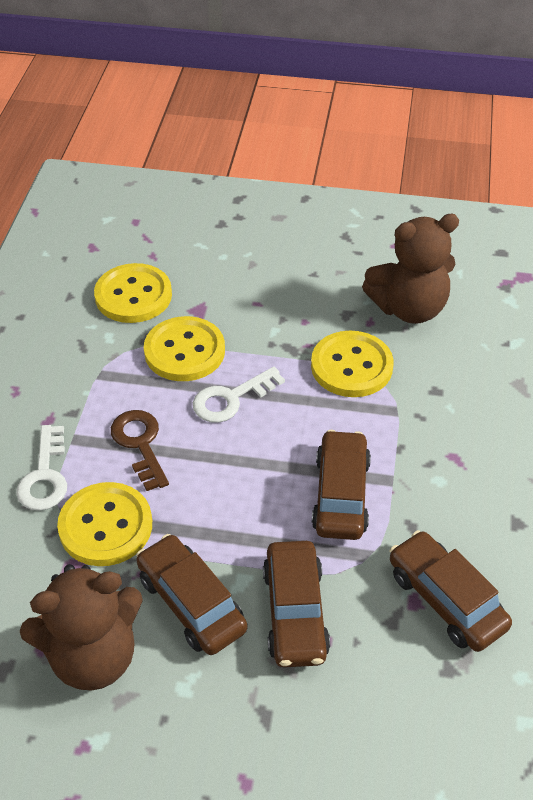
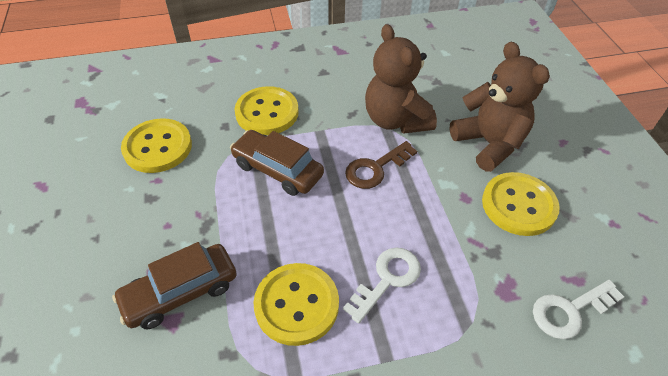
brown car: [136,534,247,655] [263,541,330,668] [312,430,371,540] [389,530,512,652] = 4 -> [112,242,237,329] [230,130,324,196] = 2

